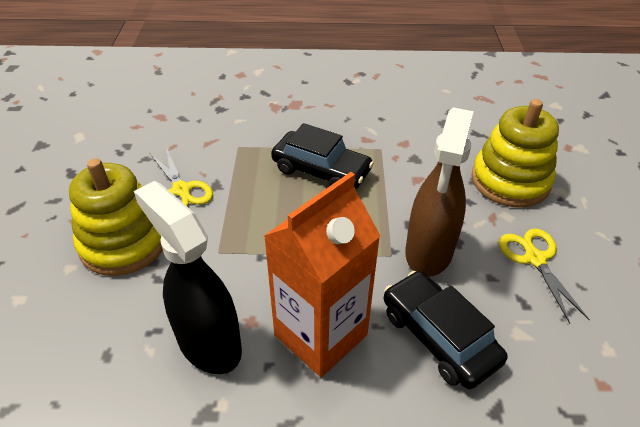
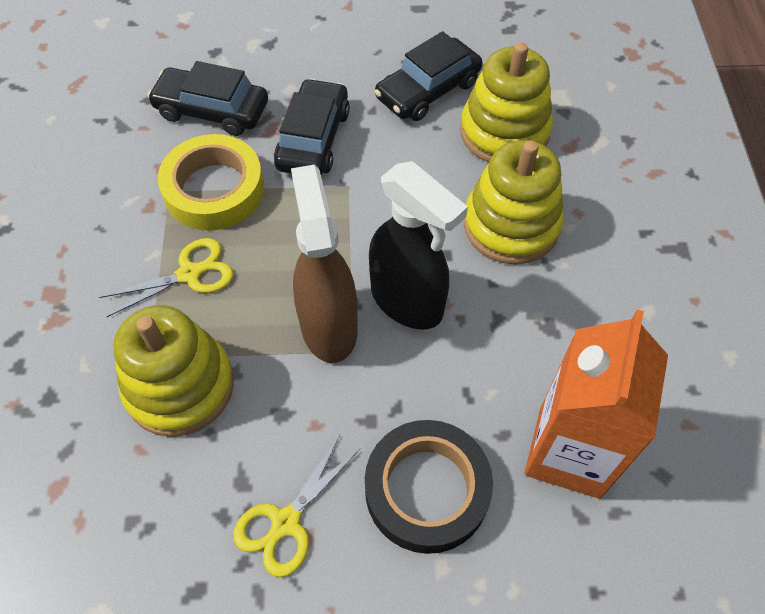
black car: [271,123,374,189] [384,271,508,389] = 2 -> [147,61,268,136] [274,78,350,175] [374,31,483,121] = 3
black tape: none = 0 -> [365,420,493,554] = 1
yellow stacking toy: [69,158,163,276] [472,99,559,208] = 2 -> [113,305,234,437] [460,42,553,162] [463,140,564,265] = 3
yellow tape: none = 0 -> [158,134,264,231] = 1

